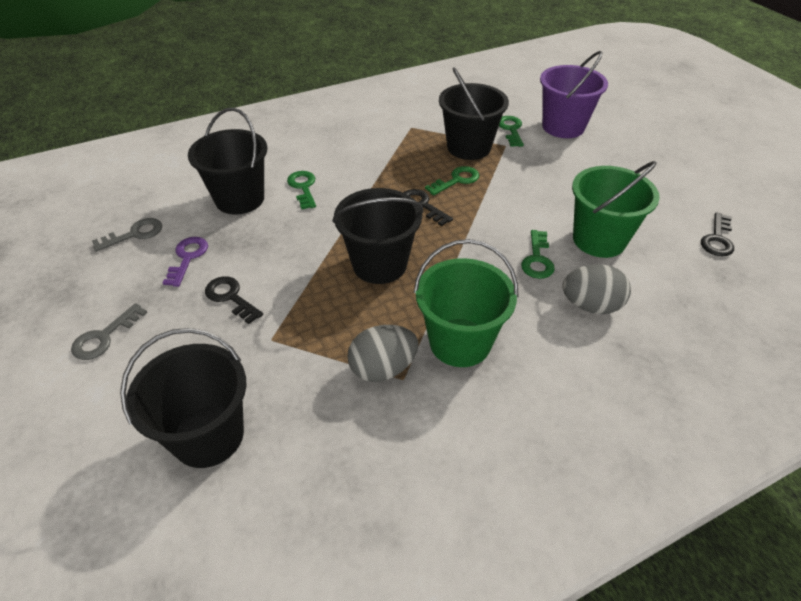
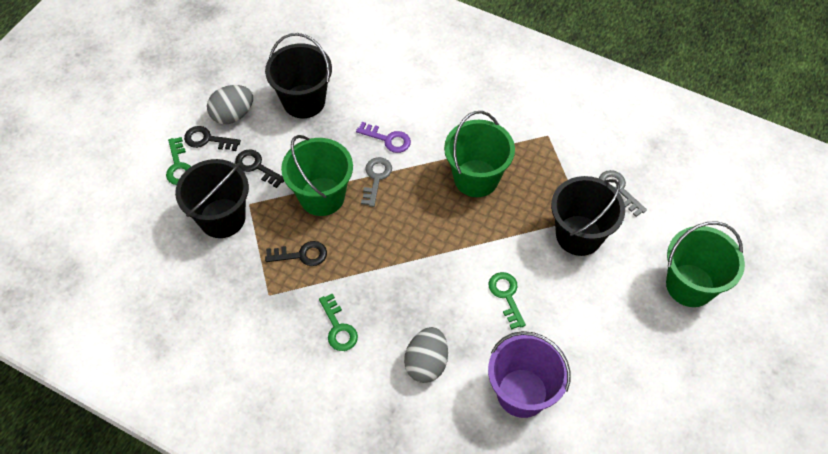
black bucket: [120,328,246,468] [188,107,267,214] [332,188,423,284] [439,68,509,160] = 4 -> [175,159,249,238] [265,33,332,118] [551,176,625,256] = 3
green bucket: [414,239,518,367] [572,161,660,258] = 2 -> [281,135,353,216] [444,111,515,197] [666,221,745,307] = 3
green key: [287,171,316,209] [425,166,479,196] [499,116,524,147] [521,230,555,279] = 4 -> [166,137,191,185] [319,293,358,351] [488,272,526,329] = 3

